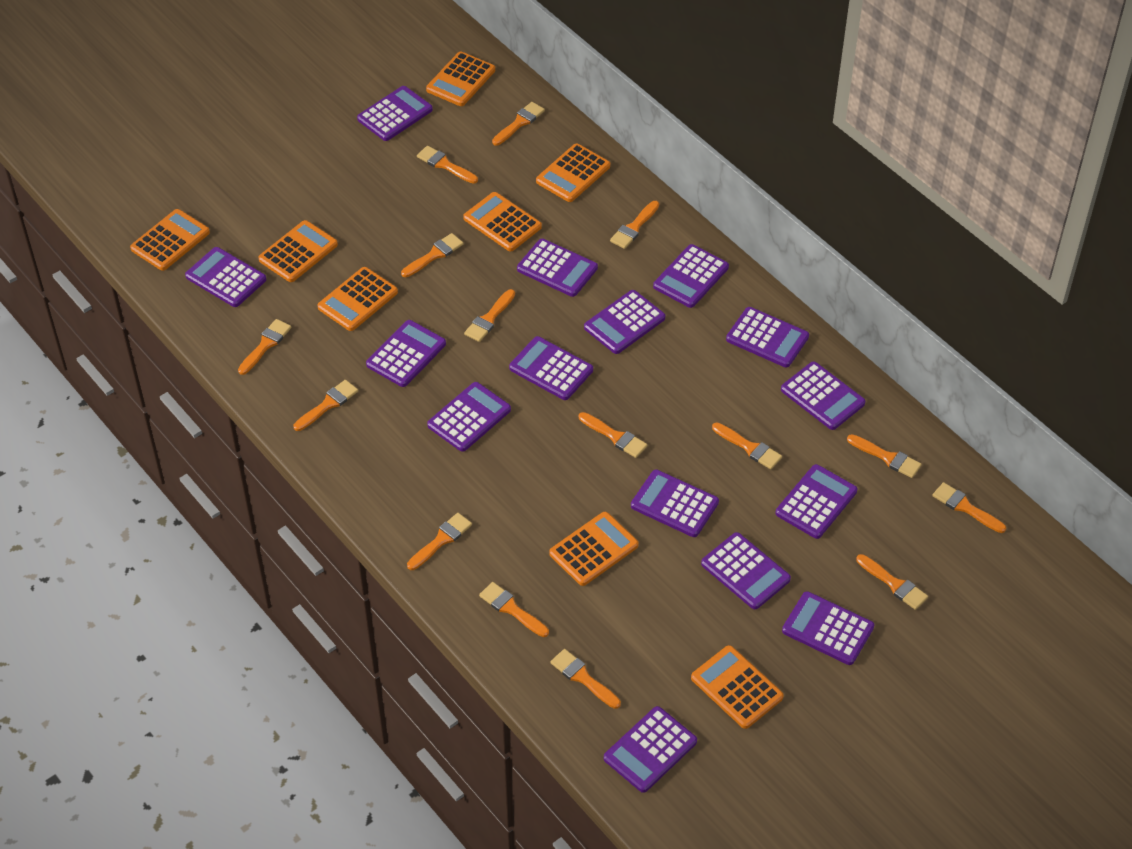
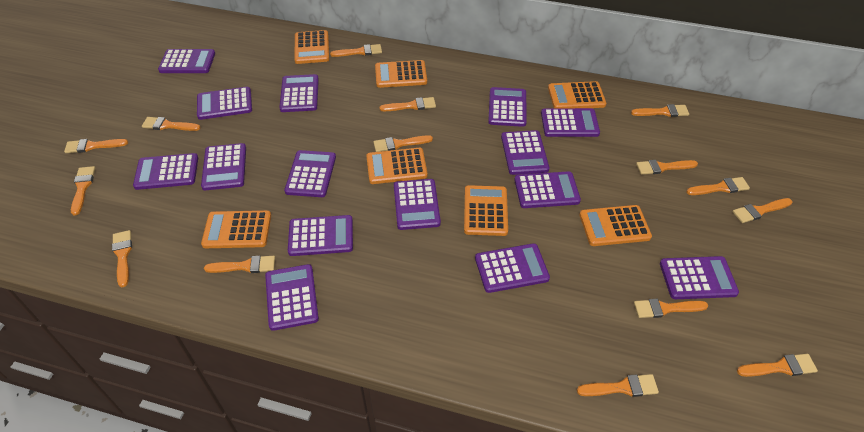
orange calculator: [130,209,210,271] [258,220,338,282] [317,267,398,331] [426,52,495,106] [463,192,542,251] [536,144,610,202] [549,512,638,586] [691,645,784,729] = 8 -> [201,210,271,248] [294,30,329,64] [366,148,428,184] [375,60,427,88] [464,185,508,236] [548,81,607,108] [579,205,652,246] = 7

